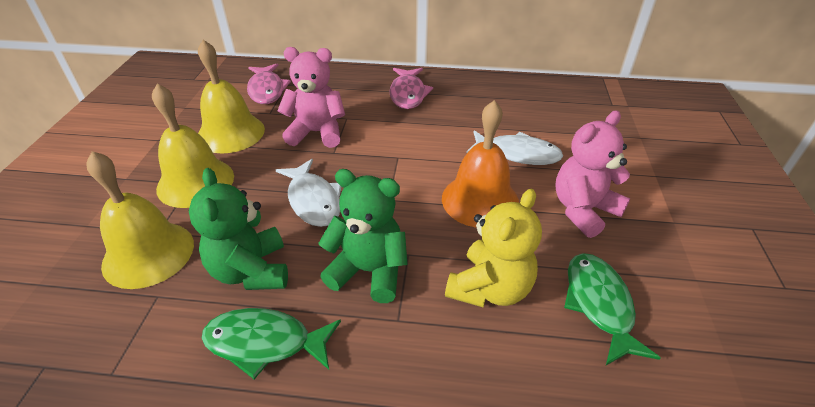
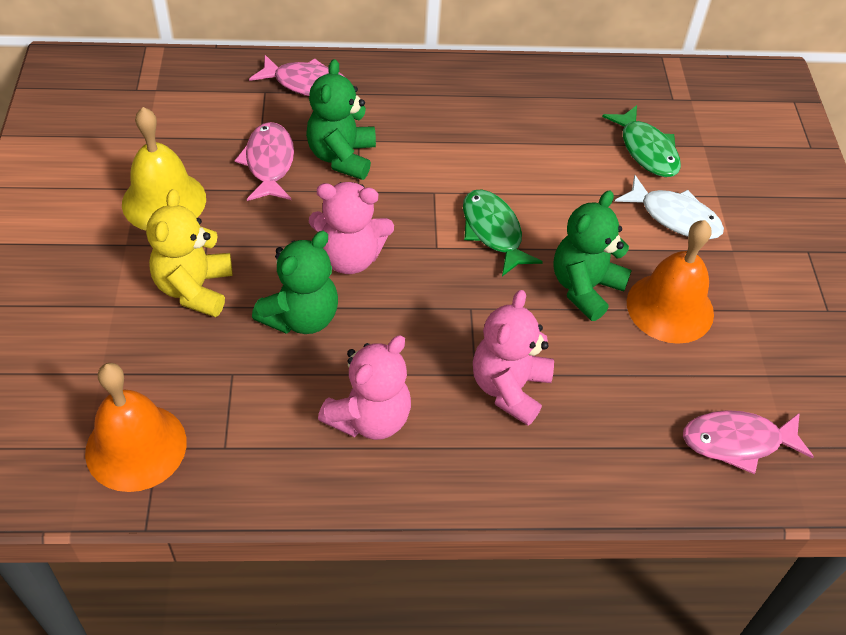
green teddy bear: [189,168,288,290] [318,169,408,303] = 2 -> [252,231,338,334] [306,59,376,180] [553,190,632,321] = 3
orange bell: [442,100,519,228] = 1 -> [85,363,187,492] [627,220,714,344] = 2
pink fish: [247,63,291,104] [390,68,433,109] = 2 -> [235,122,294,201] [249,55,345,96] [683,410,814,474] = 3
pink teddy bear: [277,47,345,148] [555,110,630,238] = 2 -> [309,182,394,274] [318,335,411,440] [473,290,554,426] = 3
white fish: [276,159,341,227] [466,130,563,165] = 2 -> [615,175,724,239] = 1
yellow bell: [86,151,194,289] [152,84,234,208] [198,40,265,153] = 3 -> [122,107,206,230] = 1

